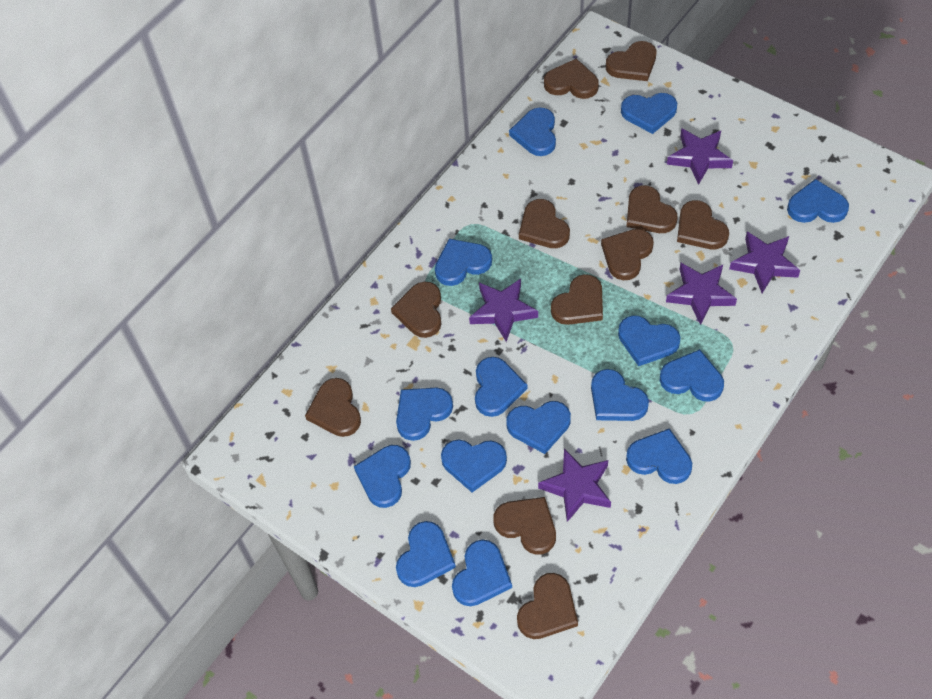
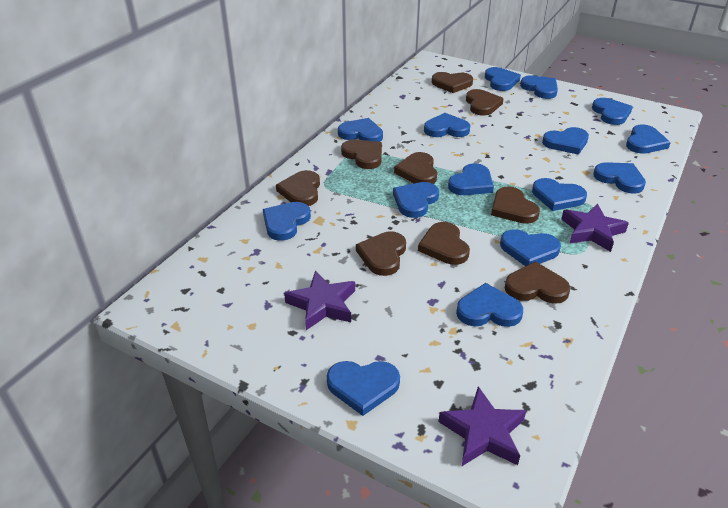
brown heart: [305,378,361,437] [391,282,441,338] [493,497,556,555] [517,573,578,639] [519,199,570,248] [544,58,599,99] [551,274,603,325] [601,229,654,280] [606,41,656,81] [626,185,678,233] [677,200,729,249] = 11 -> [276,170,320,206] [341,140,382,169] [356,231,406,276] [394,152,437,184] [418,222,470,265] [432,72,473,93] [466,89,504,116] [491,186,540,224] [505,261,570,304] = 9
purple star: [469,279,538,342] [538,449,611,522] [666,263,737,325] [667,128,733,185] [729,232,800,293] = 5 -> [284,271,355,330] [439,386,527,466] [561,204,629,252] = 3

